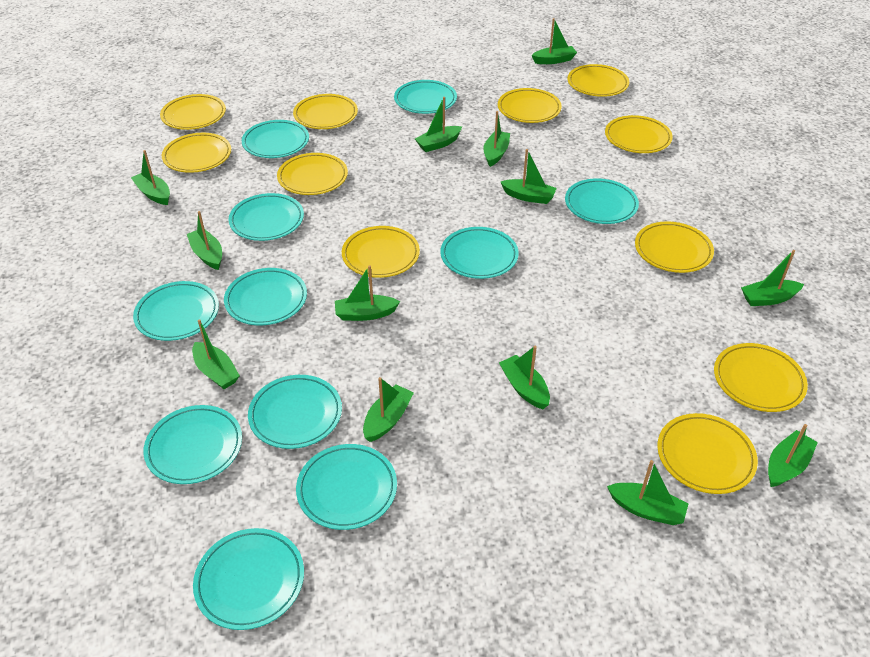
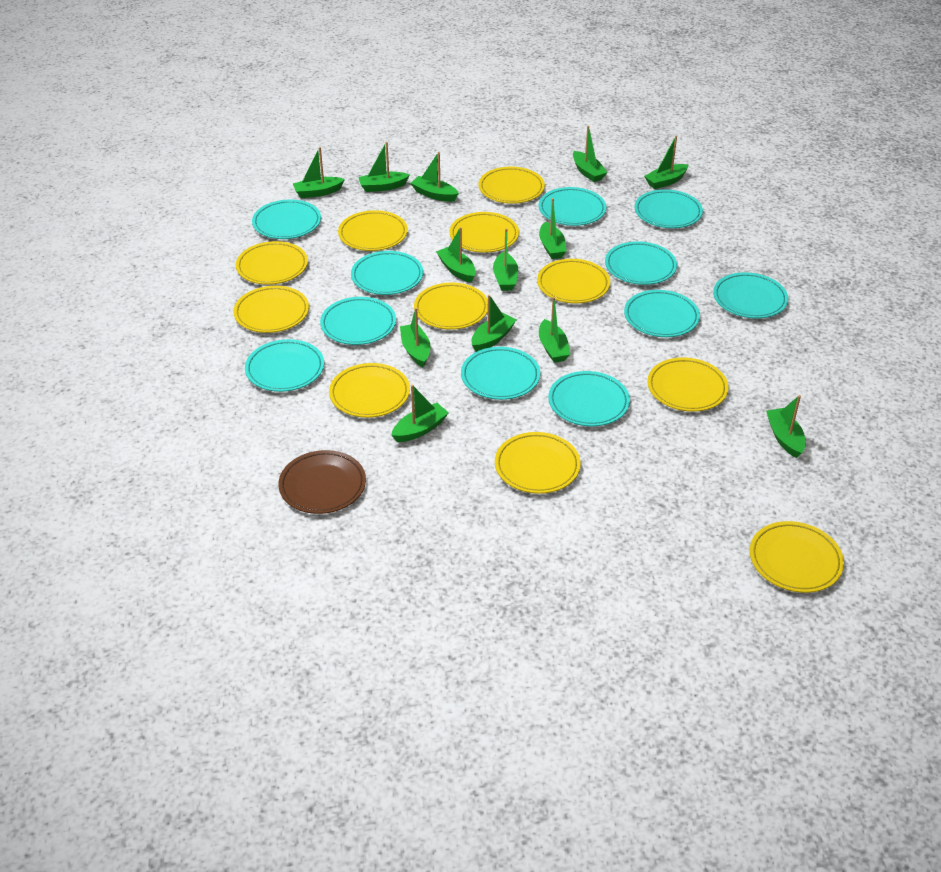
brown plate: none = 0 -> [278,450,366,514] = 1

